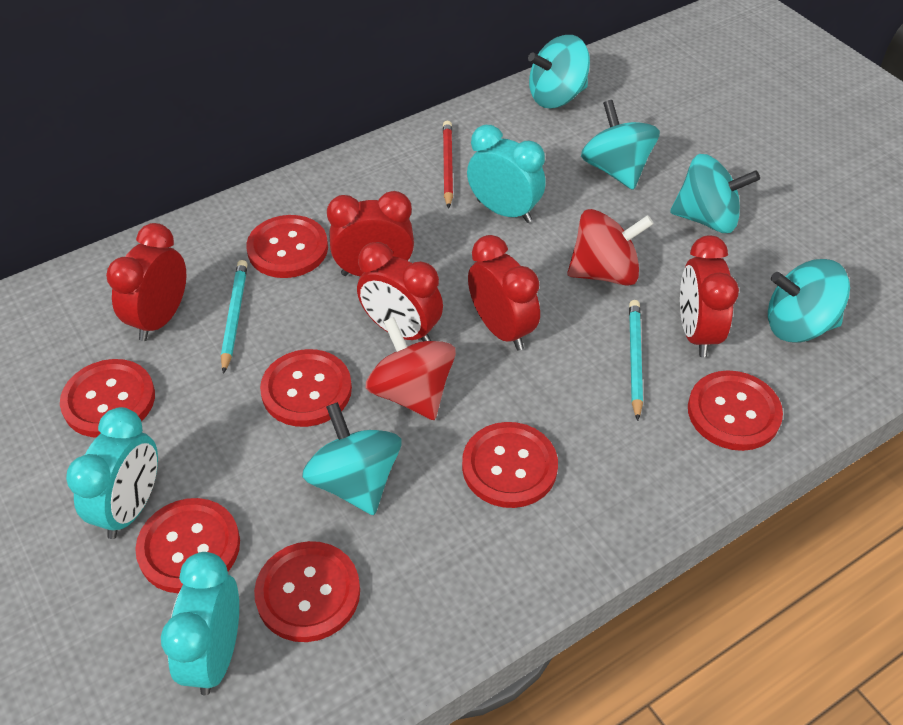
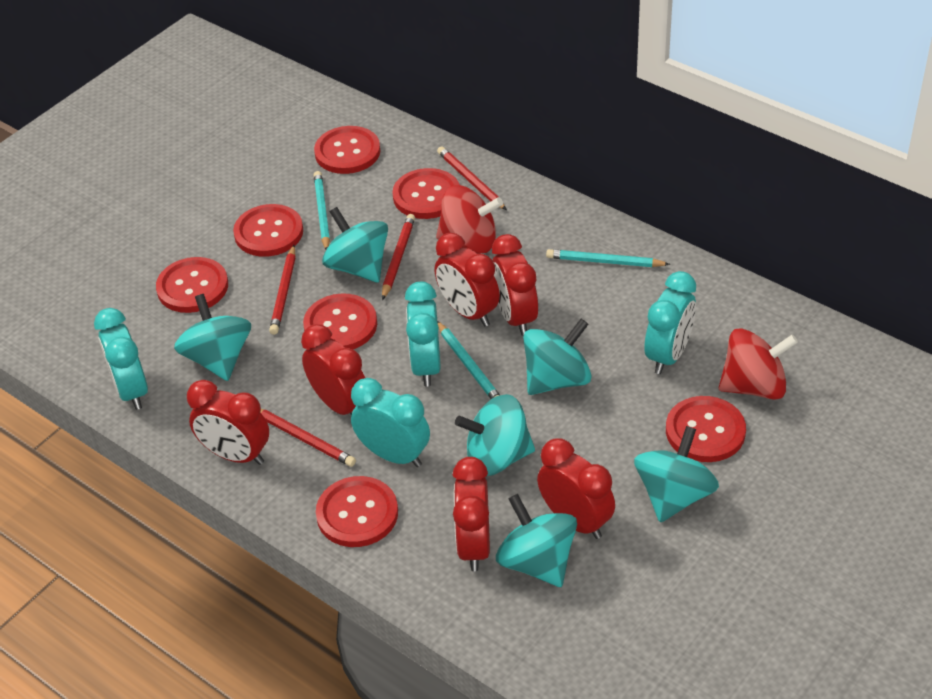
red clock: [106,223,186,341] [327,191,414,277] [357,242,443,341] [468,235,540,350] [680,236,739,357] = 5 -> [187,380,269,465] [301,324,365,416] [435,233,500,326] [453,457,490,571] [492,234,538,336] [537,439,615,539] = 6
red pencil: [443,121,453,209] = 1 -> [260,409,356,467] [269,245,296,335] [382,214,415,300] [437,146,507,210] = 4
turquoise clock: [66,407,158,539] [161,552,239,695] [467,125,546,223] = 3 -> [94,308,148,410] [351,378,430,467] [405,282,441,387] [645,271,696,374] = 4
turquoise pencil: [221,260,248,374] [629,300,643,421] = 2 -> [314,171,330,250] [437,321,500,399] [546,249,670,267] = 3
turquoise spinning top: [302,402,401,515] [528,35,590,108] [581,100,660,190] [670,154,760,233] [768,259,850,343] = 5 -> [174,294,251,381] [322,207,388,283] [455,394,535,476] [496,494,577,587] [523,319,592,395] [634,426,719,522] = 6

